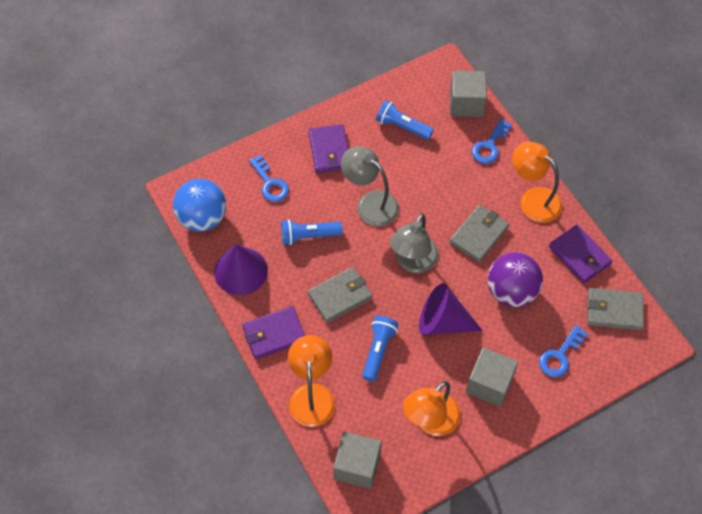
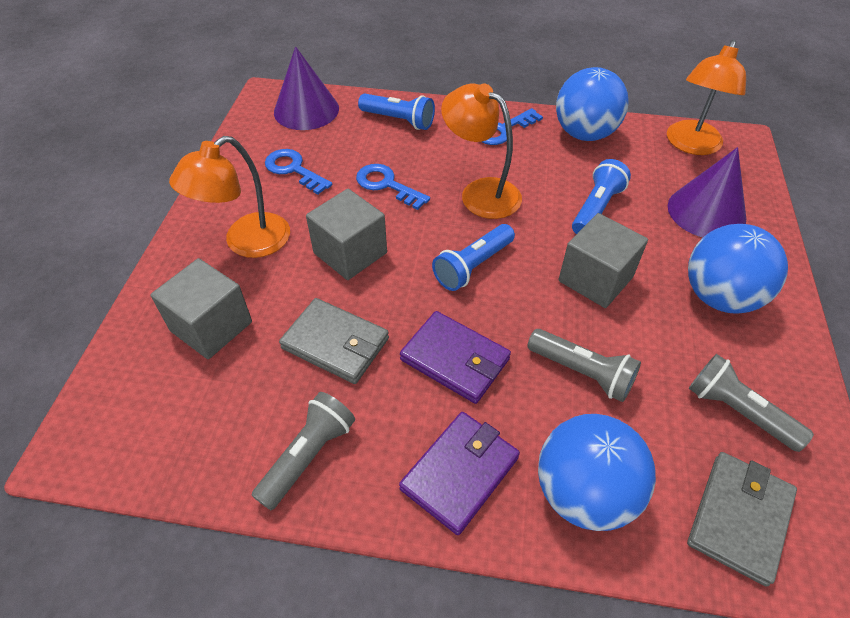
blue ball: [173,179,226,232] = 1 -> [538,414,656,531] [556,67,629,141] [688,224,788,314] = 3
grey flashlight: none = 0 -> [252,392,355,510] [527,329,641,402] [689,354,814,452] = 3
grey lamp: [341,146,399,226] [390,213,438,273] = 2 -> none = 0
grey wallet: [307,267,372,323] [449,205,509,262] [588,288,644,330] = 3 -> [279,298,389,384] [687,452,797,586] = 2
purple ball: [488,252,543,307] = 1 -> none = 0
purple wallet: [242,306,305,359] [309,124,348,173] [549,225,612,283] = 3 -> [399,412,520,535] [400,311,511,404] = 2

